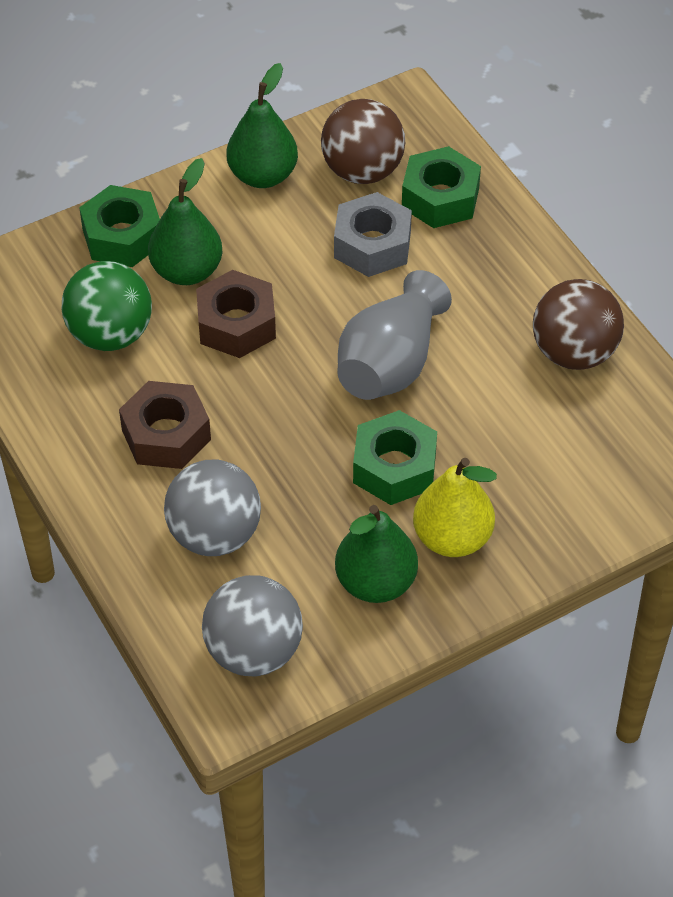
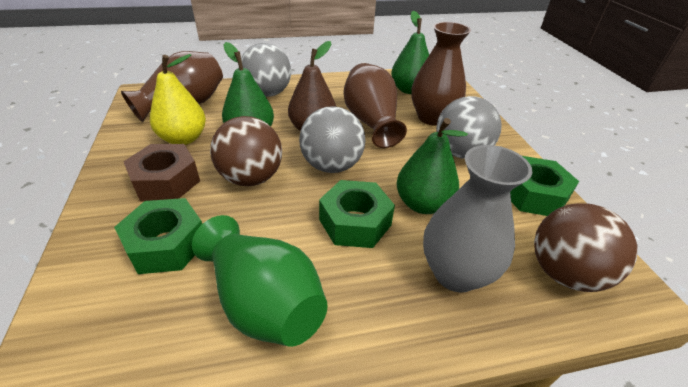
brown nut: [119,381,211,469] [196,270,276,358] = 2 -> [123,144,200,202] = 1
brown pear: none = 0 -> [288,41,336,131] = 1
brown vase: none = 0 -> [121,51,223,122] [344,63,407,148] [411,22,471,126] = 3
green ball: [62,261,152,351] = 1 -> none = 0
green vase: none = 0 -> [192,215,328,347] = 1
grey ball: [164,460,261,556] [202,575,303,677] = 2 -> [241,43,291,97] [299,106,365,173] [436,96,501,159] = 3
grey nut: [334,192,412,277] = 1 -> none = 0

